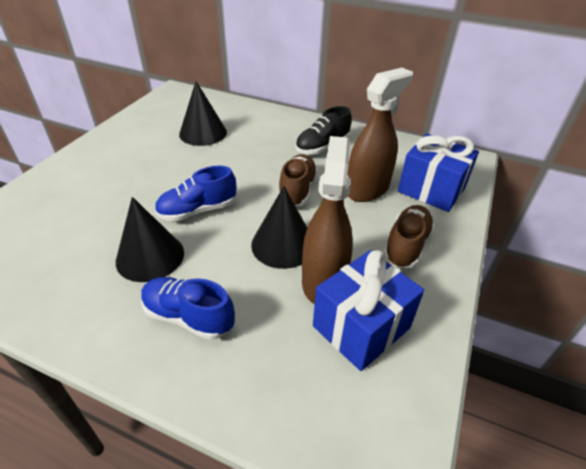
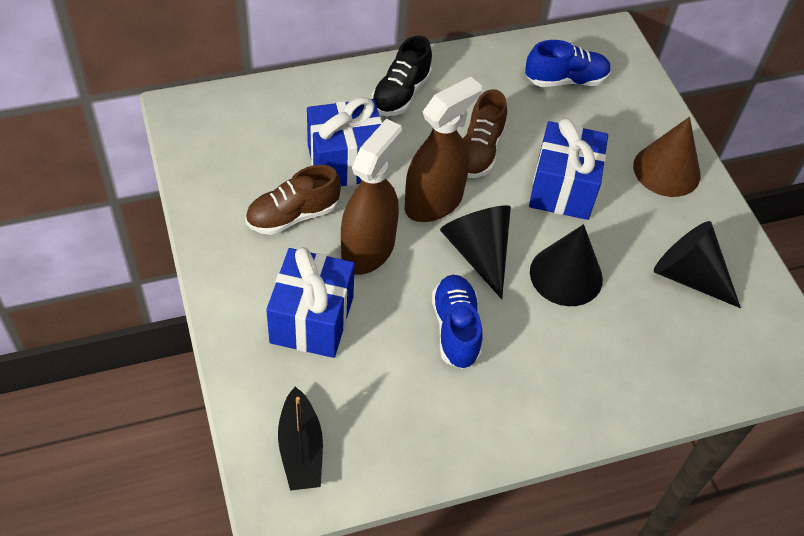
black boat: none = 0 -> [278,387,323,491] = 1
blue gift: [313,250,424,371] [398,134,479,212] = 2 -> [266,247,355,358] [307,97,382,186] [529,118,608,220] = 3
brown cone: none = 0 -> [633,117,701,197] = 1

